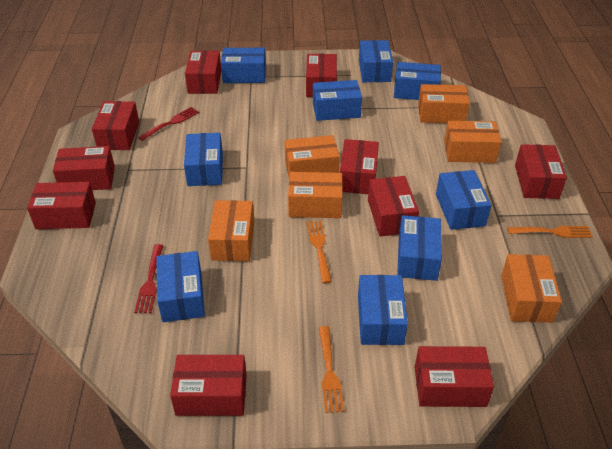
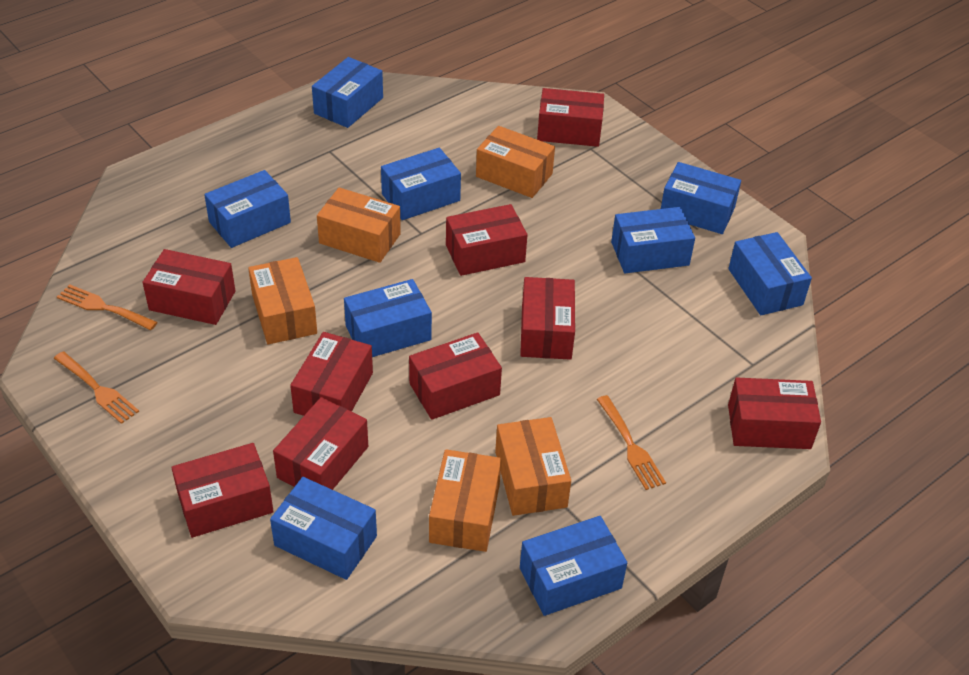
orange box: [208,200,254,261] [285,135,340,177] [288,172,343,218] [418,84,470,123] [444,121,501,163] [501,254,562,323] = 6 -> [248,257,317,344] [317,187,401,263] [429,449,501,552] [476,126,555,198] [495,417,571,516] = 5
red box: [27,182,96,229] [53,146,115,190] [92,101,139,150] [170,355,247,416] [185,50,222,94] [306,54,337,97] [340,139,379,194] [368,176,419,236] [415,346,494,407] [515,144,567,199] = 10 -> [142,249,235,325] [171,443,274,538] [273,397,368,490] [290,332,373,416] [409,332,502,420] [446,204,527,276] [520,277,575,360] [537,88,604,147] [728,378,821,449] = 9
red fork: [134,244,164,313] [138,107,199,141] = 2 -> none = 0

